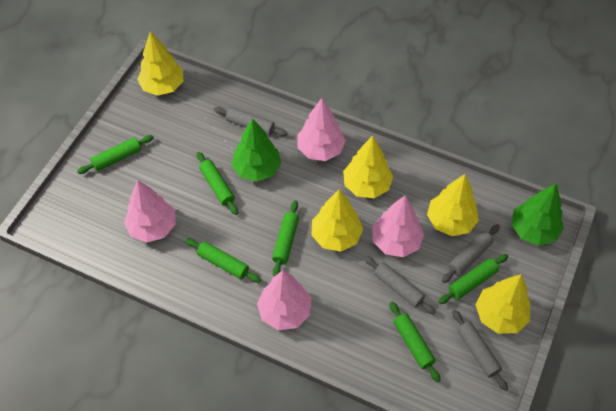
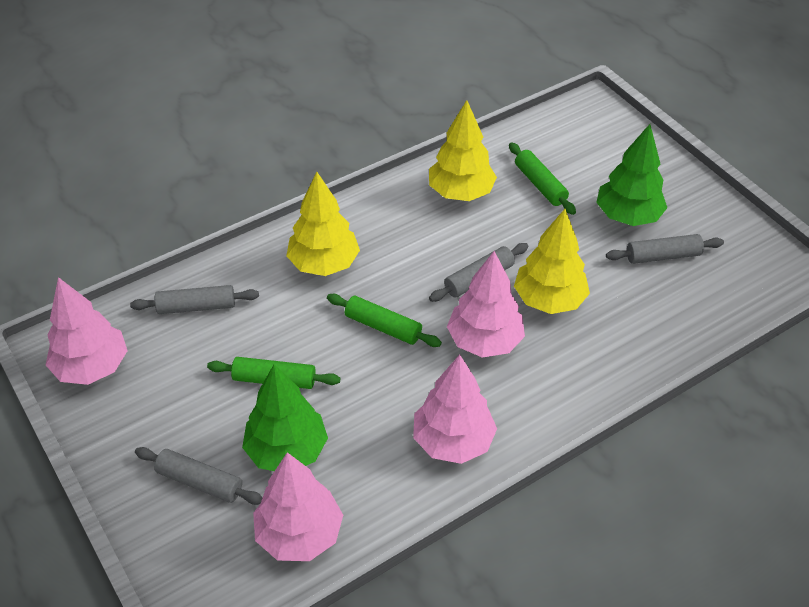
green rolling pin: [77,135,154,174] [186,238,261,283] [197,152,238,215] [272,201,299,276] [389,302,441,383] [438,254,508,304] = 6 -> [207,357,340,389] [327,294,442,347] [509,142,576,215] = 3
yellow tree: [137,32,184,96] [312,190,363,252] [343,136,393,198] [427,174,479,236] [476,274,530,334] = 5 -> [286,172,360,276] [429,100,497,201] [514,209,590,314] = 3

